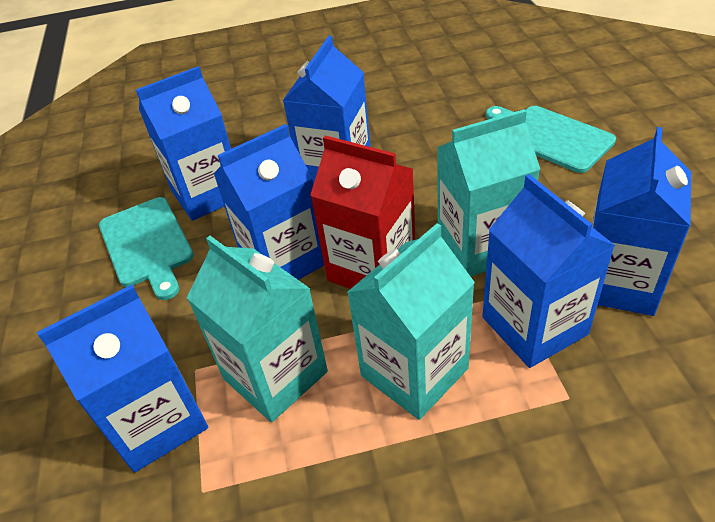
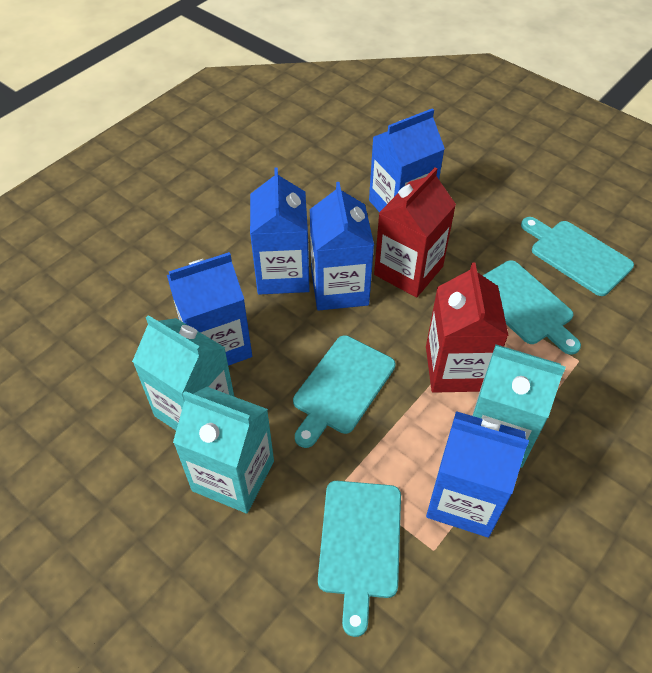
blue carton: [37,285,208,473] [136,66,231,221] [213,124,324,280] [283,36,370,185] [482,174,615,368] [591,127,691,316] = 6 -> [167,252,252,366] [250,168,310,294] [310,182,374,311] [369,108,445,212] [426,411,529,538] = 5
red carton: [310,135,415,289] = 1 -> [374,168,456,298] [426,263,509,393] = 2
turquoise cutting board: [99,197,194,300] [486,106,616,173] = 2 -> [293,335,396,448] [318,481,401,637] [483,260,581,355] [521,217,634,296] = 4

